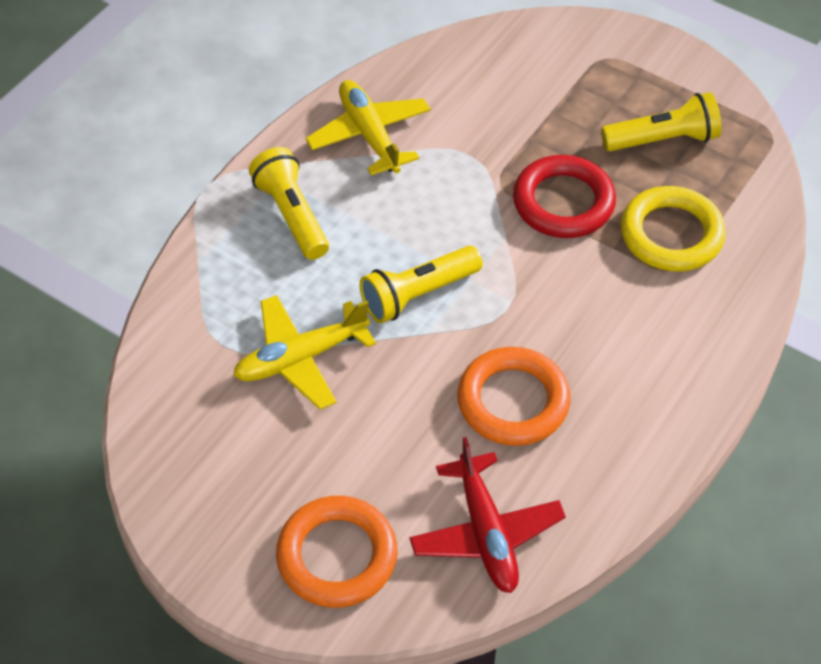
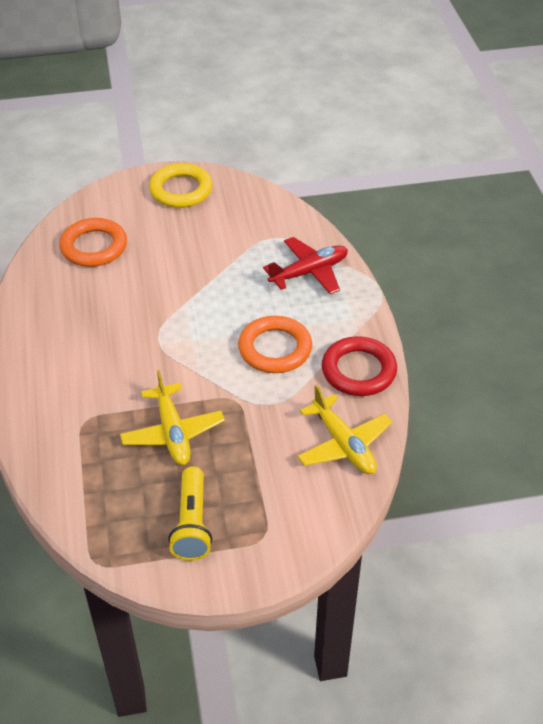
yellow flashlight: [249,147,329,260] [360,246,483,323] [601,92,722,151] = 3 -> [168,466,212,561] = 1

